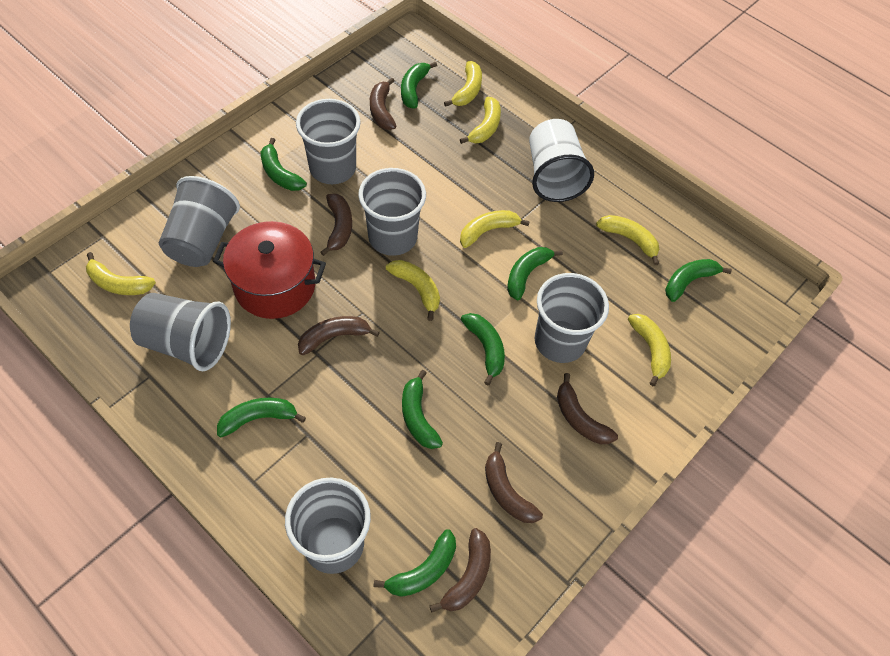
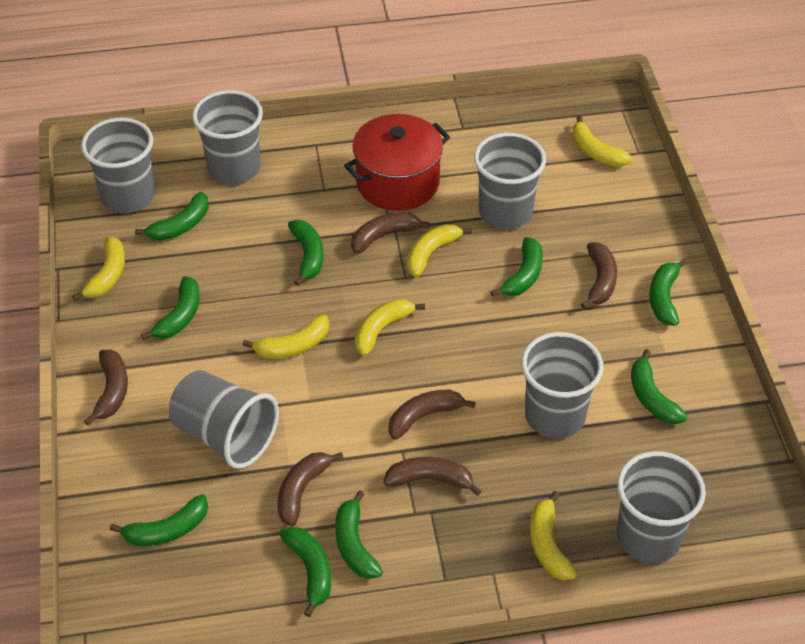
green banana: [217,398,306,437] [261,138,307,191] [373,529,456,597] [401,61,437,109] [402,370,443,449] [461,313,505,385] [507,247,563,300] [665,259,732,302] = 8 -> [110,494,208,546] [135,192,209,241] [141,276,200,340] [279,527,331,617] [288,220,323,286] [335,490,383,579] [491,237,543,297] [631,349,688,424] [649,259,688,326] = 9
white cup: [529,119,594,202] = 1 -> none = 0
yellow banana: [86,252,156,295] [386,260,440,321] [444,61,482,107] [460,97,501,144] [460,210,530,248] [596,215,659,265] [628,314,671,386] = 7 -> [72,237,125,301] [243,315,329,359] [355,299,425,356] [407,224,472,277] [530,491,577,580] [572,115,632,167] = 6

